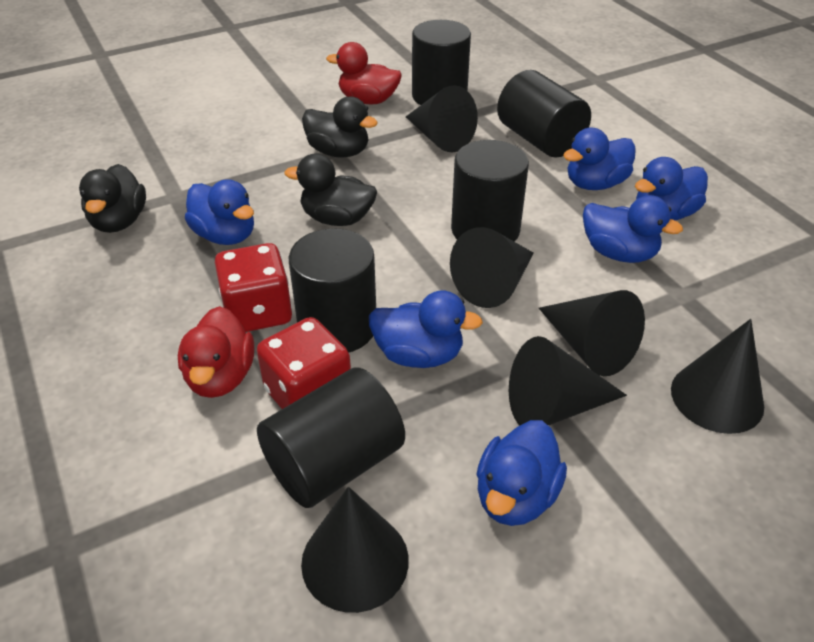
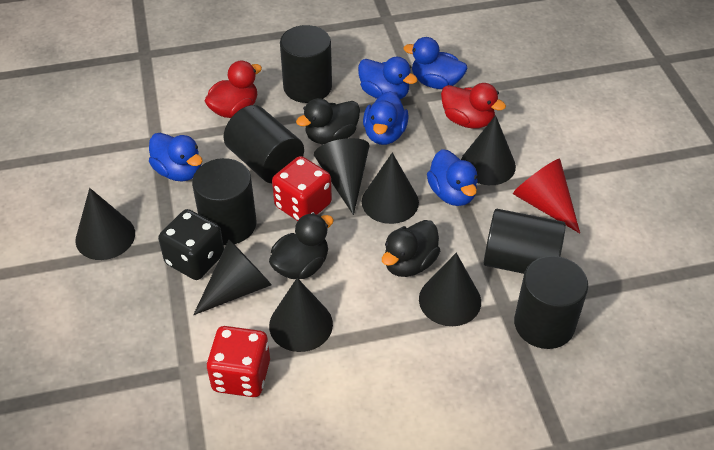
black cone: [301,487,409,613] [406,85,478,152] [450,227,533,308] [509,336,627,425] [539,290,645,376] [671,319,764,434] = 6 -> [75,188,135,260] [193,240,272,315] [269,278,333,352] [314,138,370,215] [362,153,419,224] [419,253,481,326] [461,115,516,185] = 7
black dice: none = 0 -> [158,209,224,280] = 1
blue duck: [185,179,254,245] [369,290,483,368] [476,420,567,526] [563,128,636,190] [583,195,683,263] [635,157,708,221] = 6 -> [149,133,203,181] [358,57,418,99] [363,91,409,145] [403,37,467,89] [427,149,478,206] = 5
red cone: none = 0 -> [513,158,580,233] = 1

